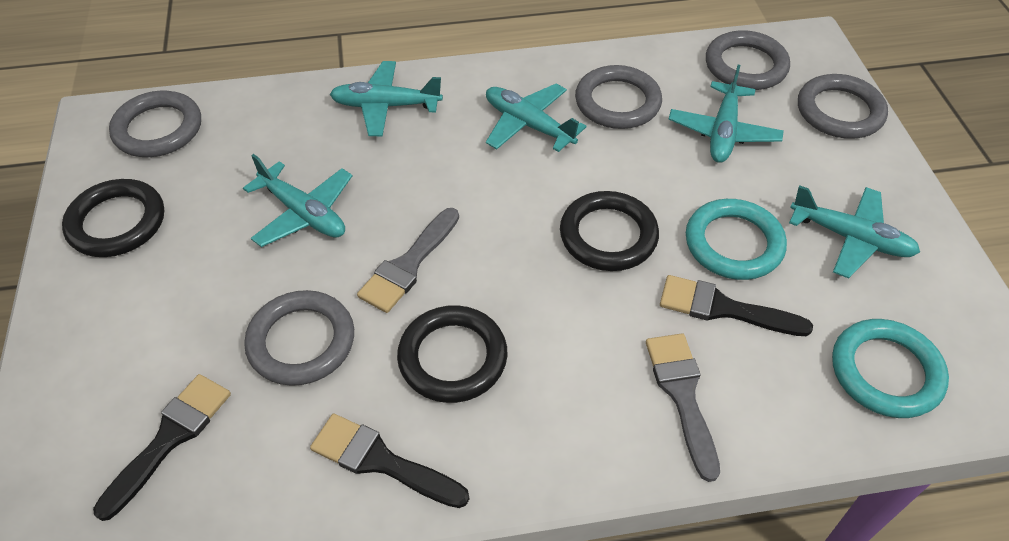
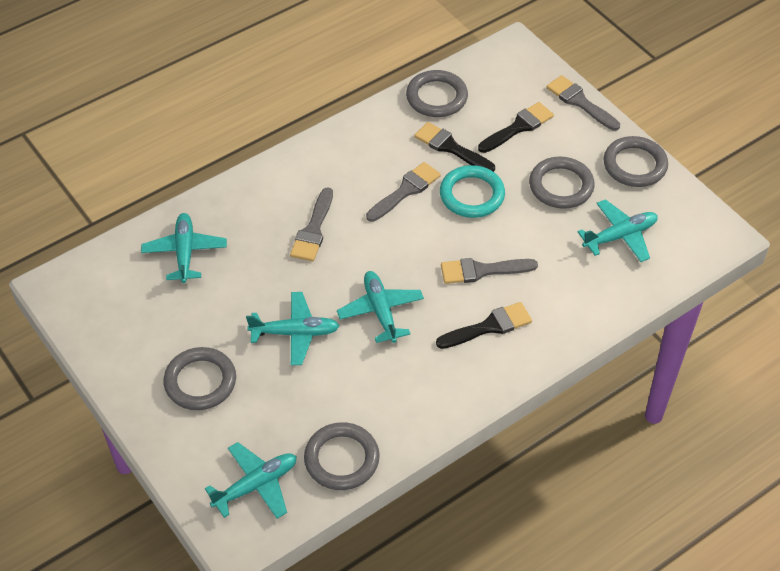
black ring: [62,179,164,257] [397,305,507,403] [560,191,659,271] = 3 -> none = 0
grey brush: [357,208,459,313] [646,333,720,482] = 2 -> [290,187,333,261] [366,162,441,222] [441,258,538,284] [546,75,620,131] = 4
turquoise ring: [686,199,787,280] [832,319,949,418] = 2 -> [440,165,505,218] = 1

